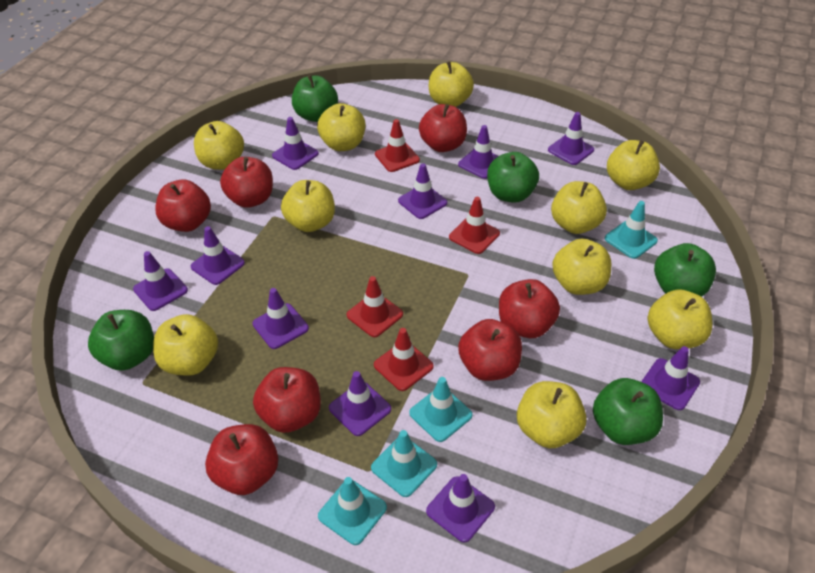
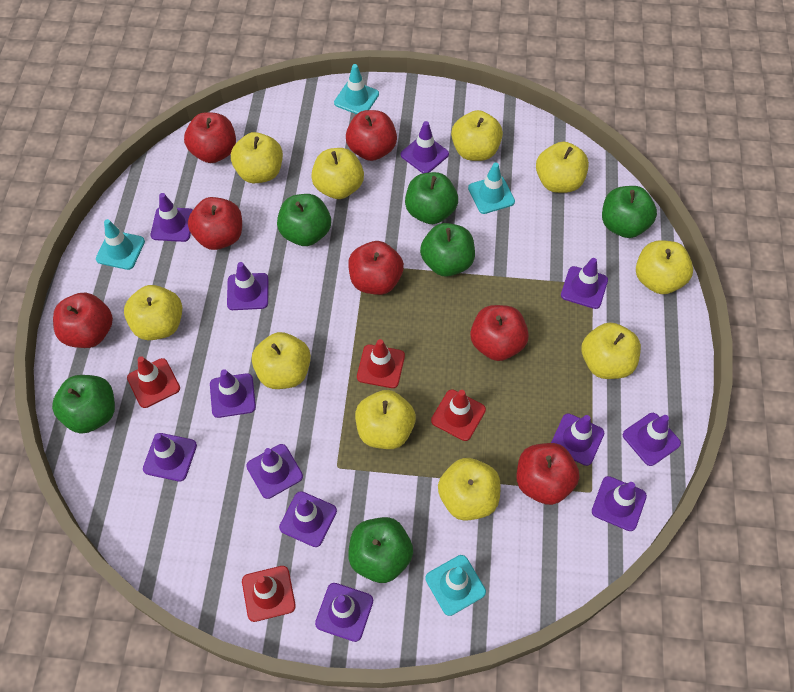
green apple: [88,310,154,371] [292,75,338,122] [487,152,539,203] [593,378,663,445] [654,243,716,297] = 5 -> [52,375,115,434] [277,194,331,246] [348,517,413,583] [405,172,458,224] [420,223,475,277] [602,186,657,238] = 6
purple traffic cone: [133,251,188,311] [191,226,245,285] [252,288,309,349] [272,117,319,170] [329,371,391,436] [398,163,447,219] [426,474,495,542] [458,125,498,179] [548,112,594,165] [641,346,700,410] = 10 -> [143,433,197,482] [151,193,193,242] [210,369,256,418] [227,262,268,310] [246,444,303,499] [279,491,337,547] [315,583,373,642] [401,121,449,173] [551,413,604,466] [561,258,608,309] [592,476,647,531] [623,413,681,466] = 12

